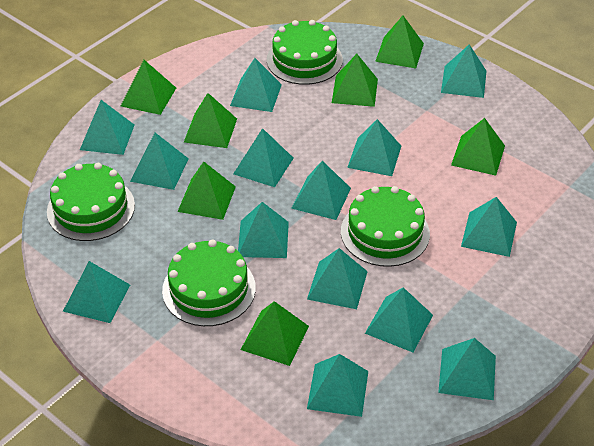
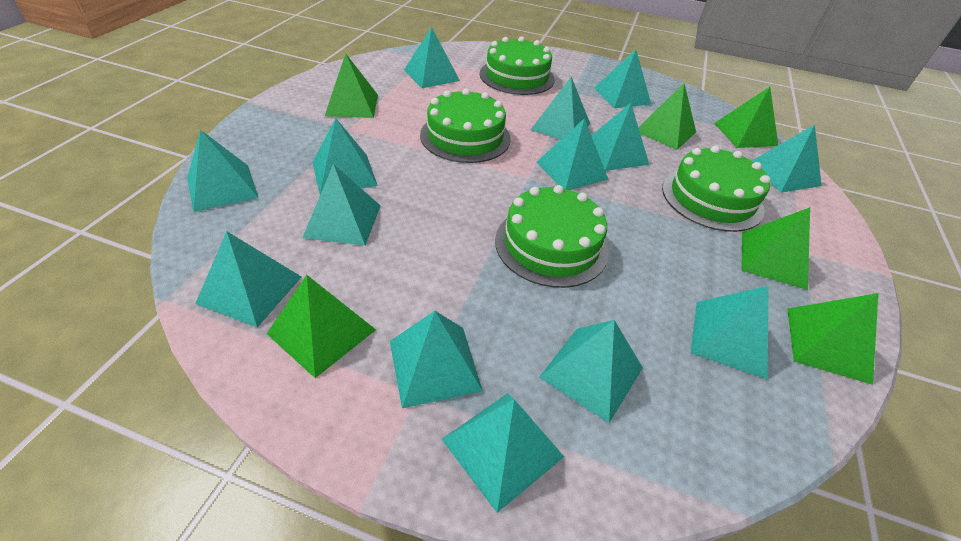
green pyramid: [121,60,176,115] [177,162,236,220] [184,93,237,148] [241,301,309,366] [332,54,378,107] [375,16,424,68] [451,118,505,176] = 7 -> [267,275,376,378] [325,54,378,118] [638,83,696,150] [714,87,778,148] [741,207,810,290] [787,293,878,385] = 6

